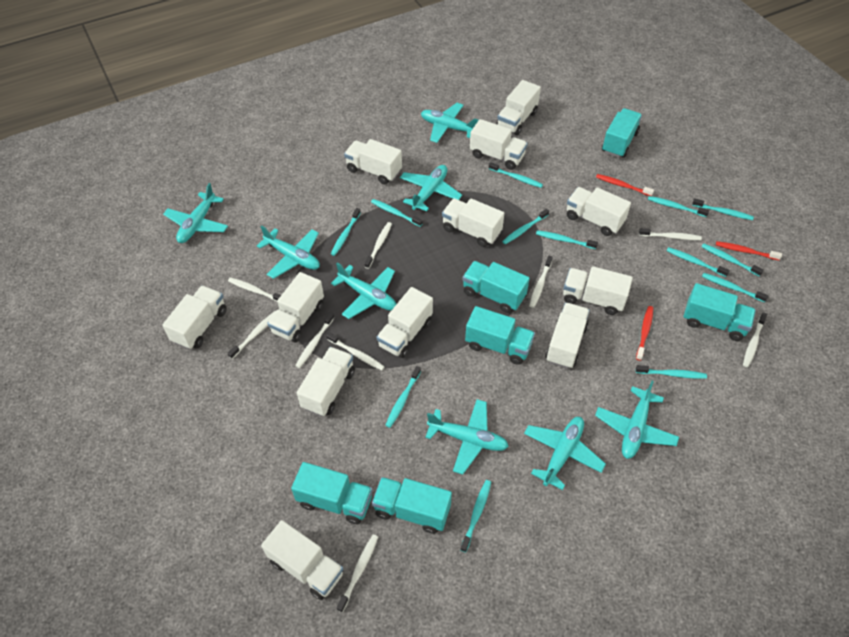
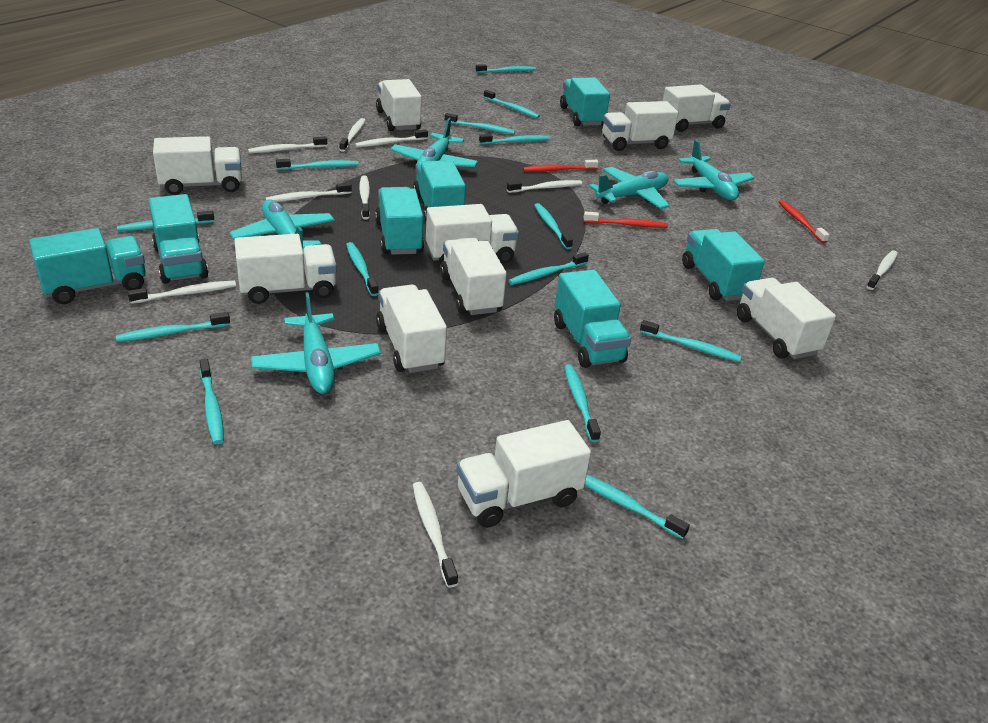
turquoise plane: [163,183,228,243] [257,225,320,279] [331,262,396,319] [400,165,462,212] [421,103,479,143] [425,399,509,474] [524,417,606,490] [595,381,679,459] = 8 -> [229,199,335,250] [251,292,381,394] [390,118,478,167] [589,167,670,209] [673,140,755,200] = 5
turquoise toothbrush: [331,208,361,256] [371,199,422,227] [386,366,421,428] [460,480,491,552] [489,162,543,188] [502,209,549,244] [536,230,598,249] [636,365,707,379] [648,196,709,217] [666,247,730,277] [692,198,754,220] [701,243,764,277] [702,273,768,302] = 13 -> [116,312,230,342] [117,211,214,231] [199,359,224,444] [276,159,358,170] [346,242,379,296] [445,113,515,134] [476,64,536,73] [479,134,550,144] [484,90,540,118] [508,252,589,285] [534,203,573,249] [564,364,601,442] [585,474,690,539] [640,320,741,362] = 14
turquoise truck: [291,462,373,524] [372,477,452,534] [462,261,530,313] [465,306,535,365] [602,108,642,158] [684,283,756,341] = 6 -> [29,228,146,304] [149,194,208,284] [375,187,424,255] [413,160,466,222] [554,270,631,368] [560,78,610,126] [682,229,765,301] = 7
white truck: [162,286,227,350] [261,520,344,600] [267,272,324,342] [297,347,355,417] [344,139,402,184] [377,287,433,358] [442,199,504,247] [470,119,527,170] [497,80,541,135] [545,303,590,369] [563,266,633,315] [567,187,631,236] = 12 -> [153,136,242,195] [234,234,337,304] [376,79,422,131] [376,285,447,373] [426,204,519,264] [440,238,507,315] [457,420,591,528] [602,101,678,151] [663,84,731,132] [737,278,836,359] = 10

